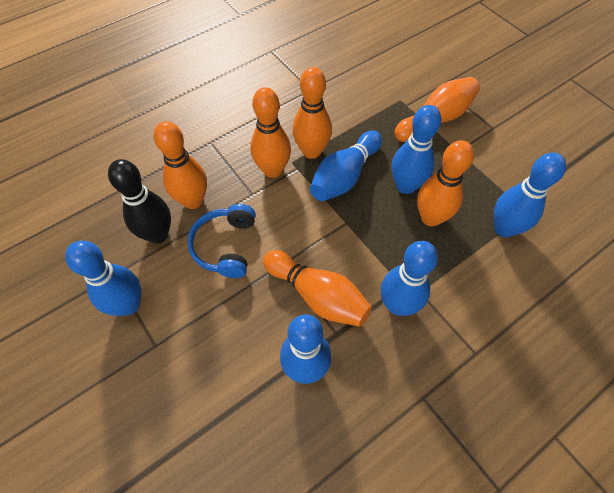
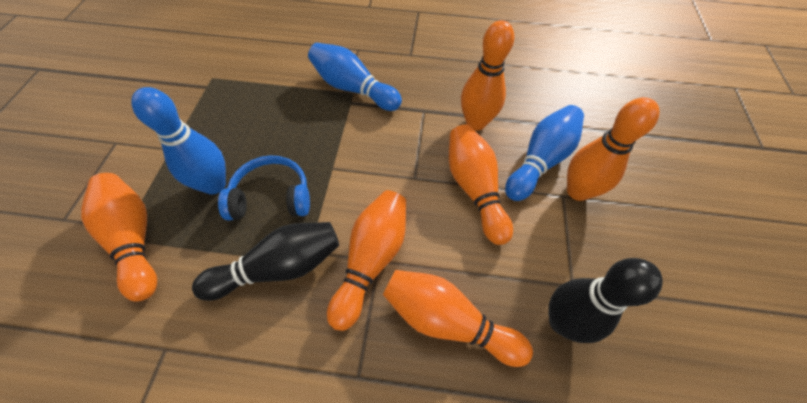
black bowling pin: [108,159,171,244] = 1 -> [192,222,339,301] [548,258,663,343] = 2
blue bowling pin: [65,241,141,316] [280,315,332,384] [310,130,382,201] [381,241,438,316] [392,105,441,194] [494,152,566,237] = 6 -> [131,87,226,194] [308,43,402,111] [505,105,584,201] = 3

